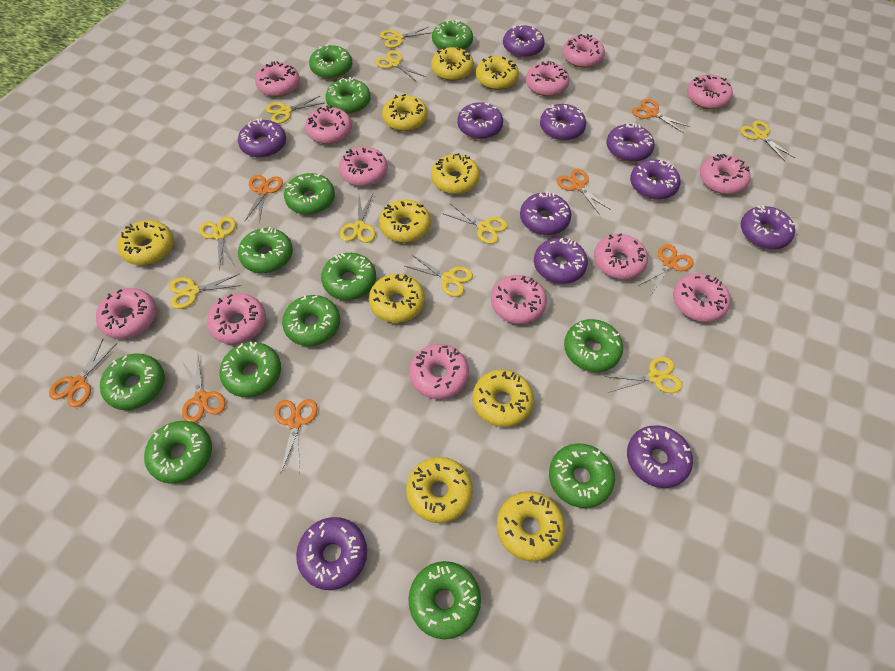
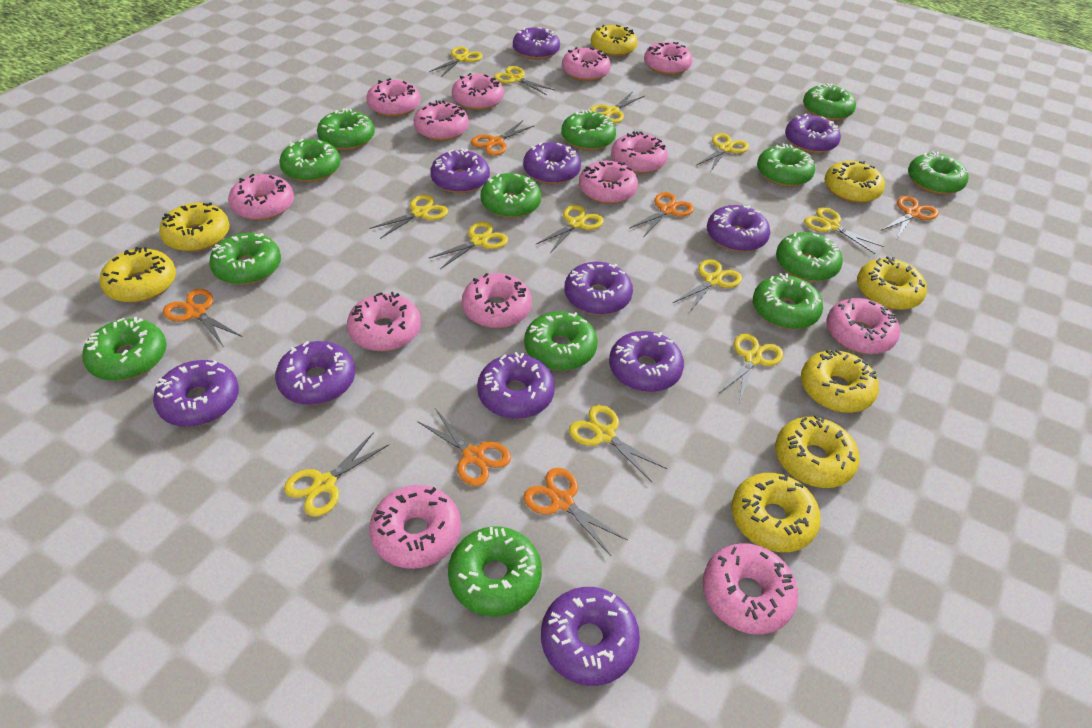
orange scissors: [49,339,117,407] [182,354,226,423] [244,175,283,223] [274,399,317,472] [557,169,611,215] [632,99,690,133] [638,244,694,295] = 7 -> [163,289,243,346] [417,408,511,486] [471,121,535,156] [524,468,628,556] [629,192,694,236] [881,196,939,239] = 6
yellow donut: [118,220,174,265] [369,274,425,323] [379,199,431,243] [382,94,428,131] [406,457,473,523] [431,47,474,81] [431,153,480,194] [472,369,534,427] [476,56,519,90] [497,491,565,561] = 10 -> [99,247,176,303] [159,202,230,252] [591,25,638,57] [731,473,821,552] [775,415,860,488] [801,349,879,413] [824,161,885,203] [857,256,927,310] = 8
yellow scissors: [169,274,241,309] [199,217,236,270] [266,96,324,124] [340,194,376,243] [375,51,426,82] [380,27,433,48] [405,254,473,297] [444,204,508,244] [604,357,682,393] [740,120,795,162] = 10 -> [284,432,389,517] [369,195,448,239] [428,222,508,269] [429,46,483,77] [494,66,556,95] [536,205,604,253] [569,405,667,482] [590,91,645,123] [673,259,742,313] [697,133,749,172] [719,333,783,403] [804,207,884,254] = 12

